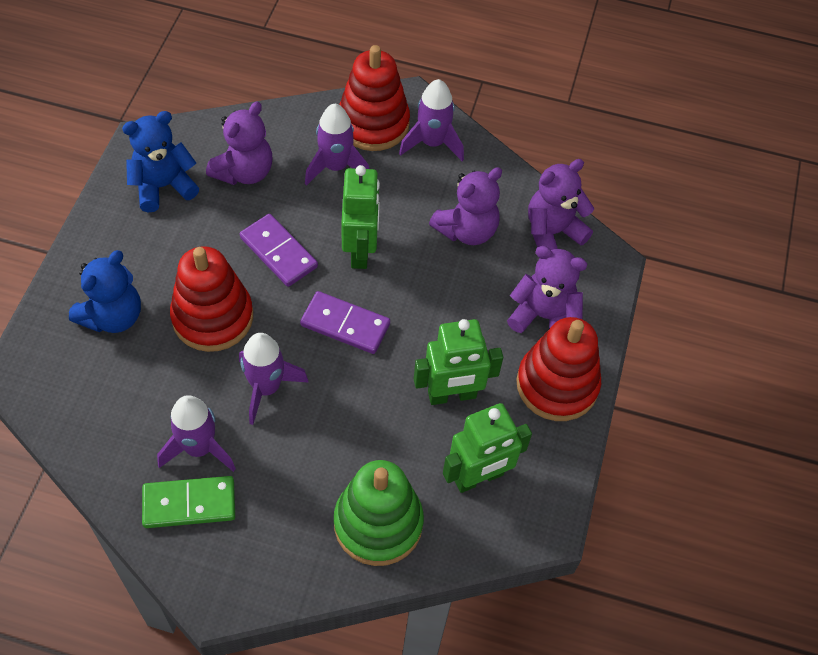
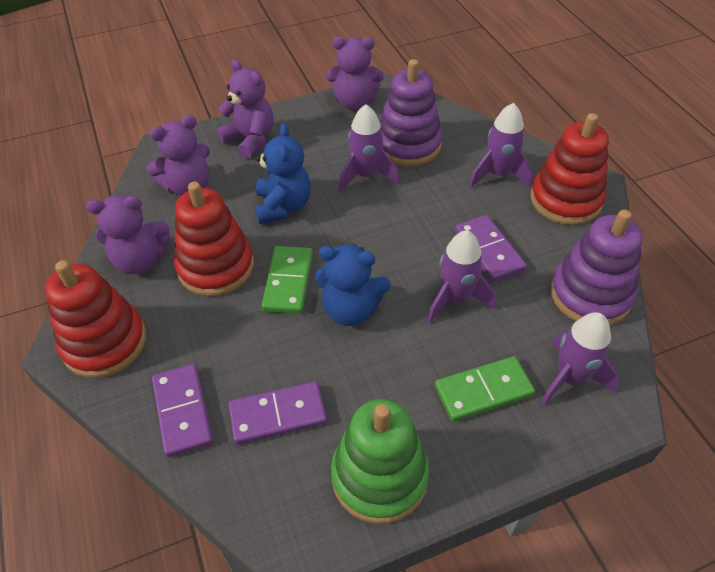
green domino: [142,476,235,528] = 1 -> [261,246,313,314] [435,356,535,422] = 2
green robot: [341,165,380,269] [414,319,503,405] [443,403,532,493] = 3 -> none = 0
purple domino: [240,214,318,287] [300,291,390,354] = 2 -> [152,364,213,457] [228,381,327,445] [455,215,527,282] = 3
purple stacking toy: none = 0 -> [380,59,442,167] [550,210,643,326] = 2

